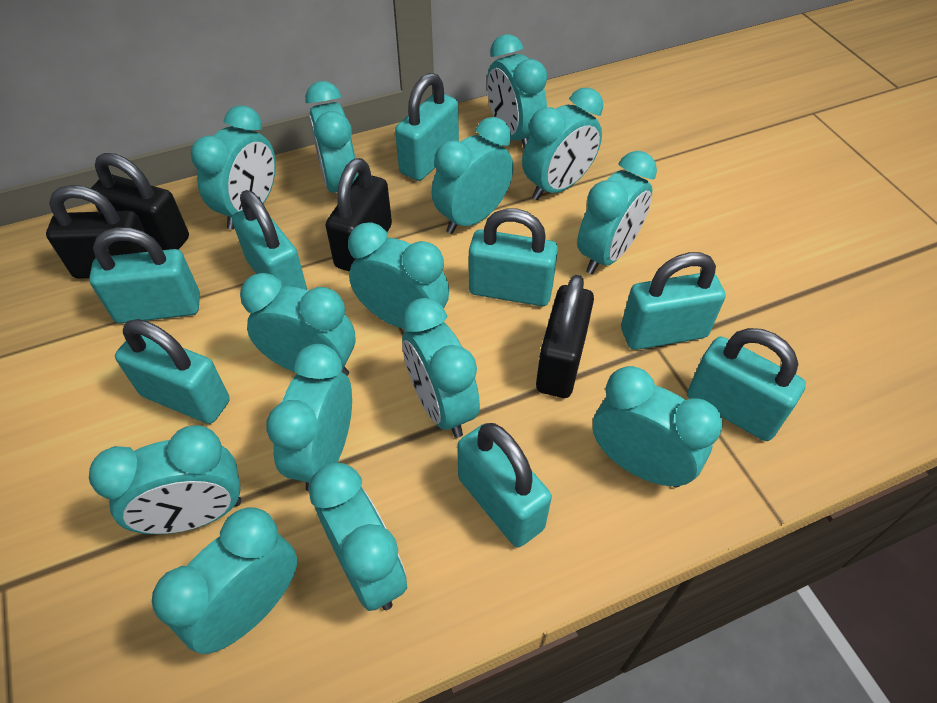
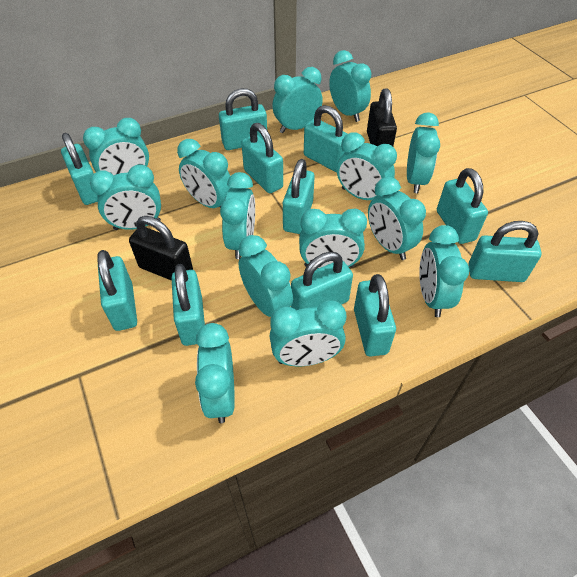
black padlock: [46,185,148,279] [91,153,189,250] [326,158,392,272] [536,275,594,398] = 4 -> [129,216,193,281] [367,88,397,146] = 2
turquoise padlock: [89,227,200,324] [115,319,230,424] [232,190,307,290] [395,73,459,181] [457,423,552,547] [469,208,558,306] [621,252,726,350] [687,328,806,441] = 8 -> [61,133,98,205] [98,250,137,331] [172,264,205,346] [219,88,267,150] [241,123,283,193] [283,159,315,234] [291,252,353,310] [304,105,348,172] [354,274,396,357] [437,168,488,244] [468,221,542,282] = 11

